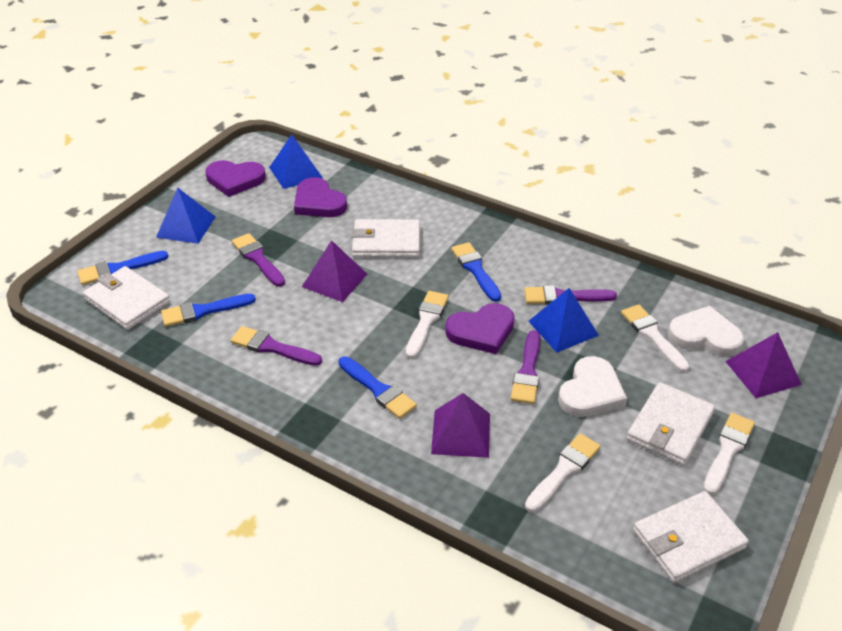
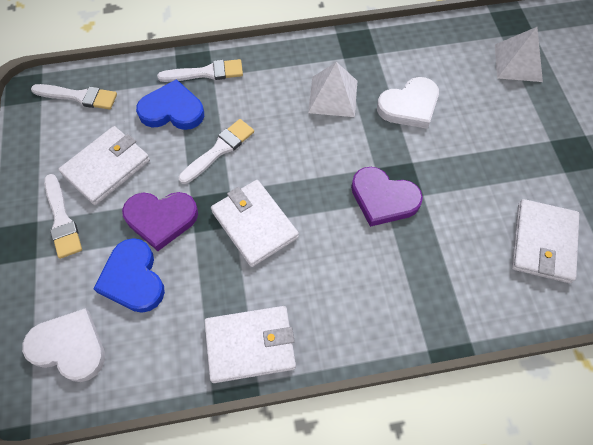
blue brush: [77,251,169,285] [161,294,256,327] [338,356,417,419] [451,242,501,302] = 4 -> none = 0
blue heart: none = 0 -> [94,238,165,313] [136,79,204,130] = 2
blue pyramid: [156,188,216,244] [269,135,323,189] [528,288,599,353] = 3 -> none = 0
purple brush: [230,326,322,366] [232,233,285,287] [511,330,540,404] [524,285,617,305] = 4 -> none = 0
purple heart: [205,160,266,197] [294,177,347,217] [445,303,515,354] = 3 -> [122,192,198,251] [351,167,423,227] = 2
purple pyramid: [302,240,367,302] [431,393,490,458] [725,332,802,398] = 3 -> none = 0
white pyramid: none = 0 -> [308,62,357,117] [495,27,543,82] = 2

